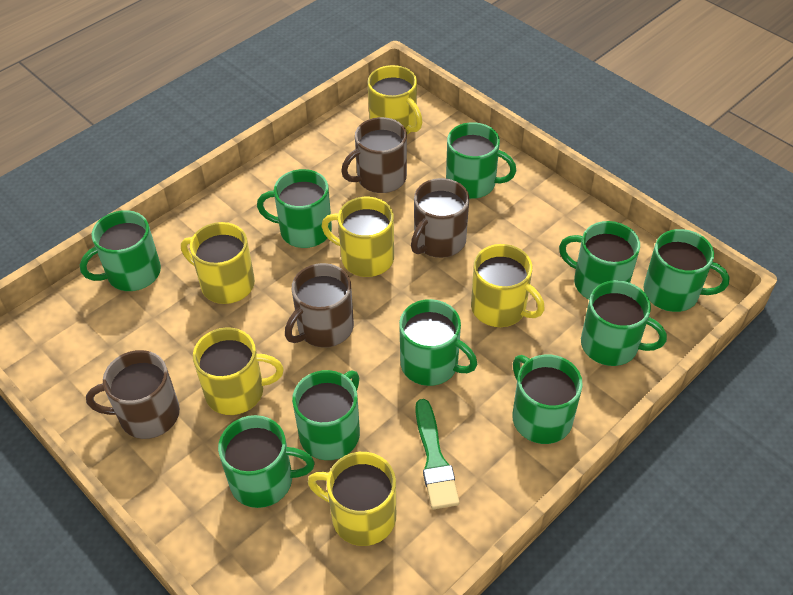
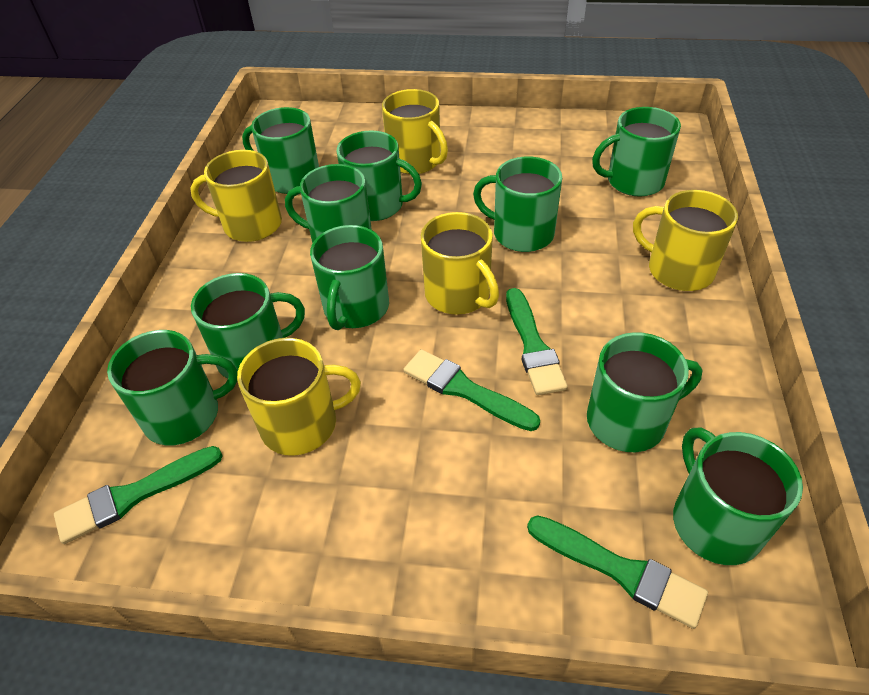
brown mug: [86,350,180,439] [285,263,354,348] [341,117,407,193] [411,178,469,258] = 4 -> none = 0
green brush: [415,399,460,509] = 1 -> [54,446,223,544] [403,349,540,431] [506,288,568,395] [527,515,708,629] = 4
yellow mug: [181,222,255,304] [193,327,284,415] [308,452,396,546] [321,197,394,277] [368,65,423,134] [471,244,545,327] = 6 -> [190,150,282,242] [237,338,361,456] [382,89,448,174] [421,212,499,315] [633,190,738,291] = 5

